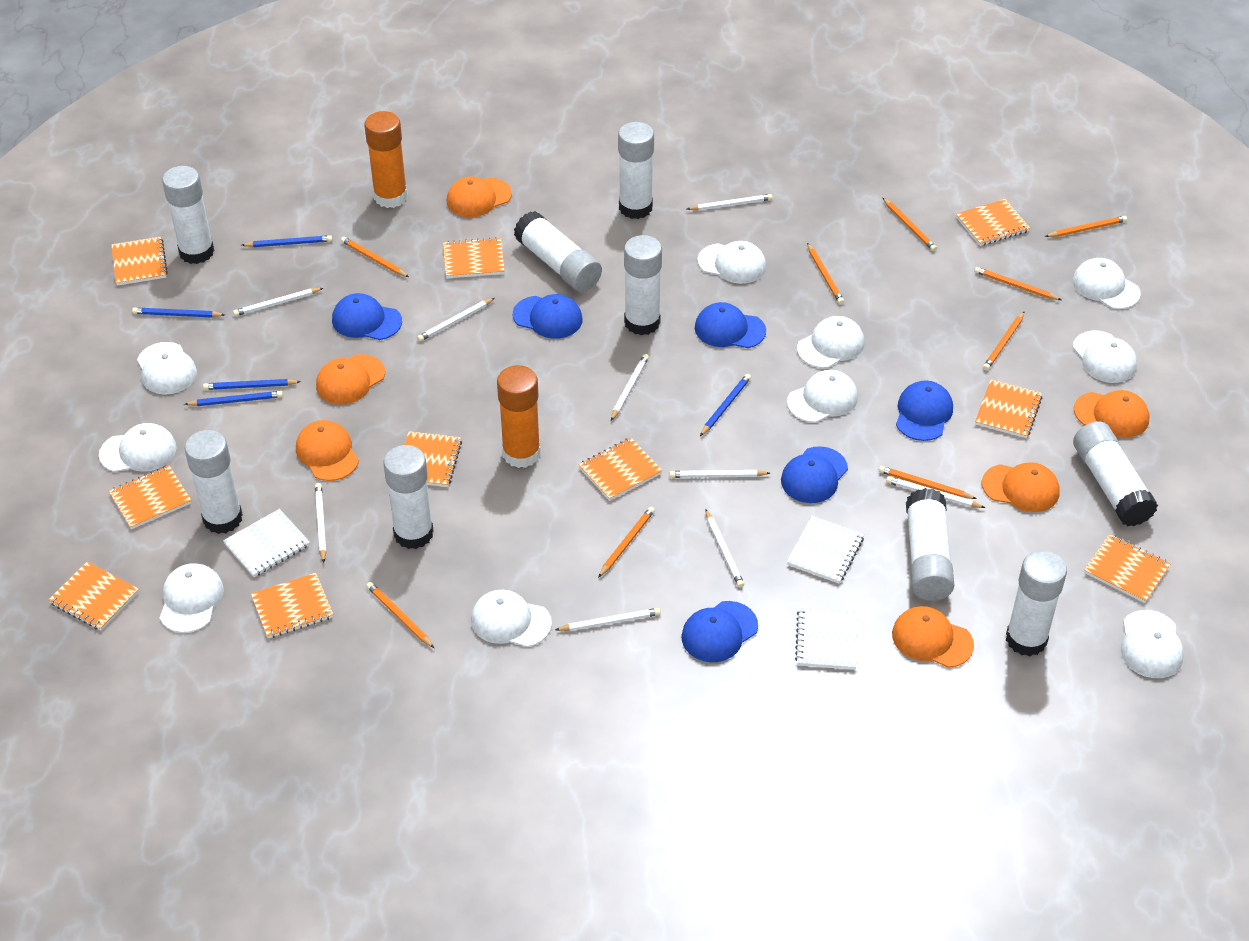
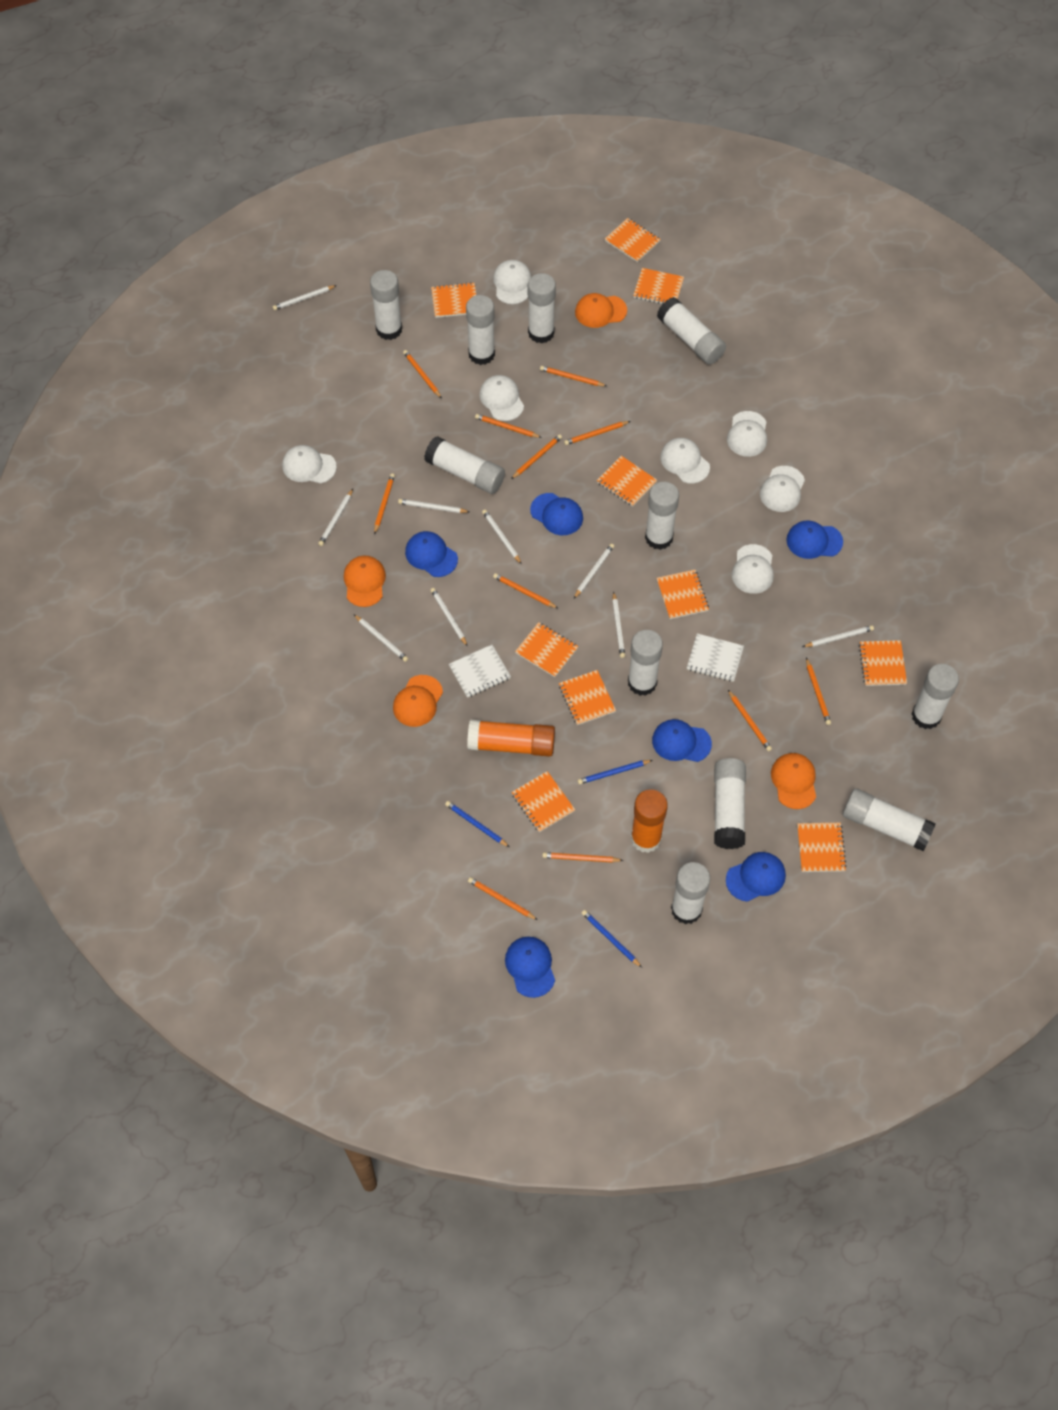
blue pencil: [132,308,225,318] [184,391,283,406] [203,379,301,390] [242,235,332,247] [700,374,751,436] = 5 -> [445,801,509,847] [578,760,652,784] [582,910,642,968] = 3
orange cap: [296,420,359,481] [316,354,385,405] [447,176,512,217] [892,606,974,668] [982,462,1060,512] [1074,390,1149,438] = 6 -> [344,556,386,607] [393,675,443,727] [575,293,627,328] [771,753,816,809] = 4
orange pencil: [341,237,409,277] [366,582,434,648] [598,507,655,578] [807,243,844,304] [879,466,977,499] [883,198,937,251] [974,267,1062,300] [983,311,1025,371] [1045,216,1127,237] = 9 -> [374,473,395,534] [403,350,442,399] [468,877,538,920] [475,414,542,438] [493,573,558,608] [511,434,562,479] [540,366,606,386] [542,852,624,863] [564,421,630,445] [728,690,772,751] [806,658,831,725] = 11
white cap: [99,423,177,472] [137,342,197,395] [160,563,224,633] [471,590,552,647] [697,241,766,284] [787,370,858,423] [797,316,865,368] [1072,258,1141,309] [1073,331,1137,383] [1121,610,1184,678] = 10 -> [282,445,337,483] [479,375,524,421] [493,260,531,304] [660,438,710,483] [727,411,767,457] [732,544,774,594] [760,466,805,512] = 7
white glue stick: [162,166,214,264] [184,430,243,534] [383,445,433,549] [514,211,602,292] [618,122,654,219] [624,235,662,335] [906,488,954,601] [1006,550,1067,656] [1073,421,1158,526] = 9 -> [370,270,402,340] [424,436,505,494] [466,295,495,365] [528,273,556,344] [628,630,663,696] [645,482,679,550] [657,297,726,364] [671,862,710,924] [714,758,746,849] [843,788,936,851] [912,664,959,729] = 11
white notebook: [223,509,310,577] [787,516,864,583] [795,607,857,670] = 3 -> [449,645,511,698] [687,634,744,682] = 2

